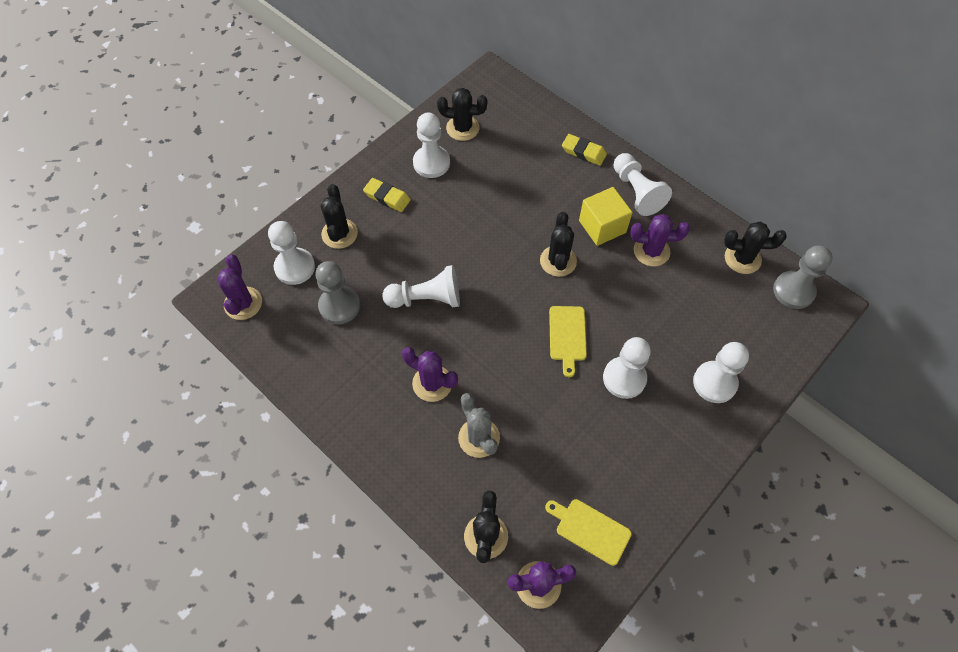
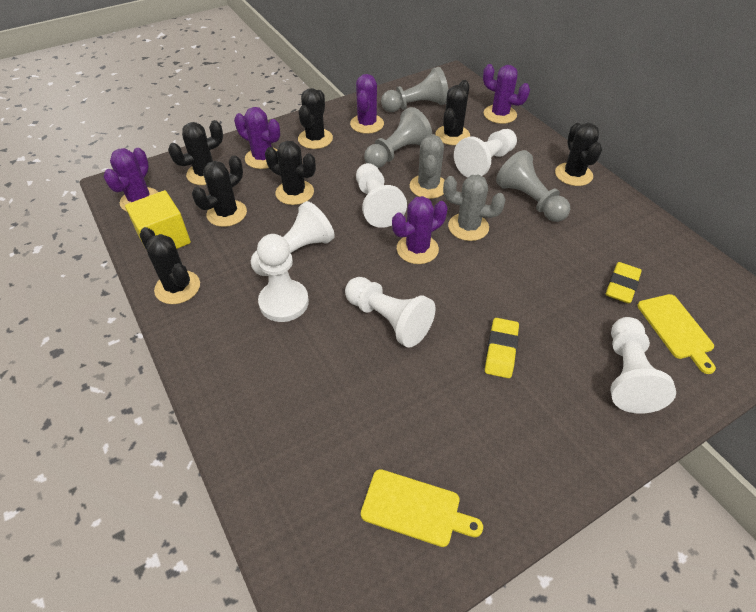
black cactus: [321,184,358,249] [437,88,488,141] [464,491,508,563] [540,212,577,277] [724,222,787,274] = 5 -> [140,227,200,304] [168,120,223,185] [192,155,247,227] [265,141,316,205] [298,88,333,149] [435,80,470,145] [555,123,602,186] = 7
grey cactus: [458,393,500,458] = 1 -> [410,134,445,199] [443,175,506,241] = 2
grey pawn: [315,261,360,324] [773,246,833,309] = 2 -> [364,107,432,168] [381,67,449,112] [496,150,570,222] = 3
purple cactus: [217,254,262,320] [402,347,458,402] [508,561,576,609] [630,214,690,266] = 4 -> [104,148,158,212] [234,107,280,169] [350,74,384,134] [392,196,447,264] [483,64,530,124] = 5

